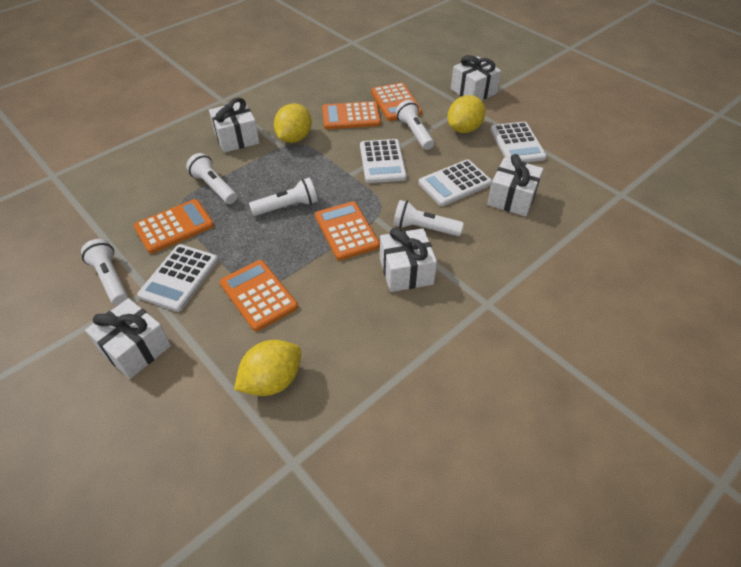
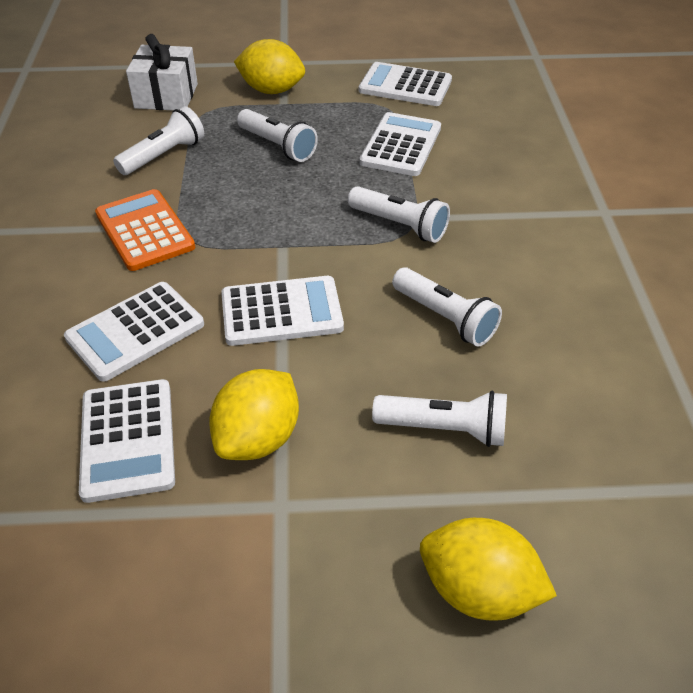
orange calculator: [134,199,214,254] [220,260,298,331] [315,201,380,260] [322,101,381,129] [371,83,422,121] = 5 -> [95,189,195,271] = 1
white calculator: [137,244,218,312] [360,139,407,183] [418,159,492,206] [491,122,547,163] = 4 -> [64,282,204,382] [79,379,175,503] [221,276,344,346] [359,62,452,106] [359,112,441,176] = 5
white gift: [85,298,171,379] [209,98,260,153] [380,228,437,292] [451,55,501,100] [487,154,544,216] = 5 -> [126,34,198,110] = 1

